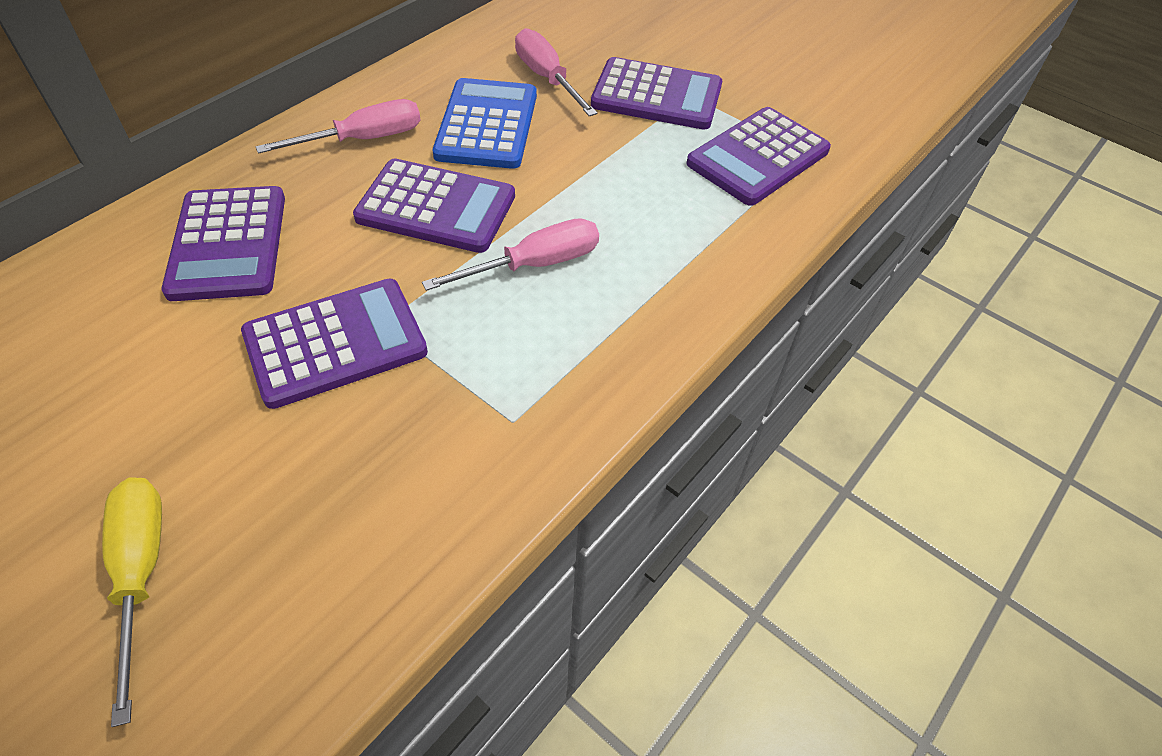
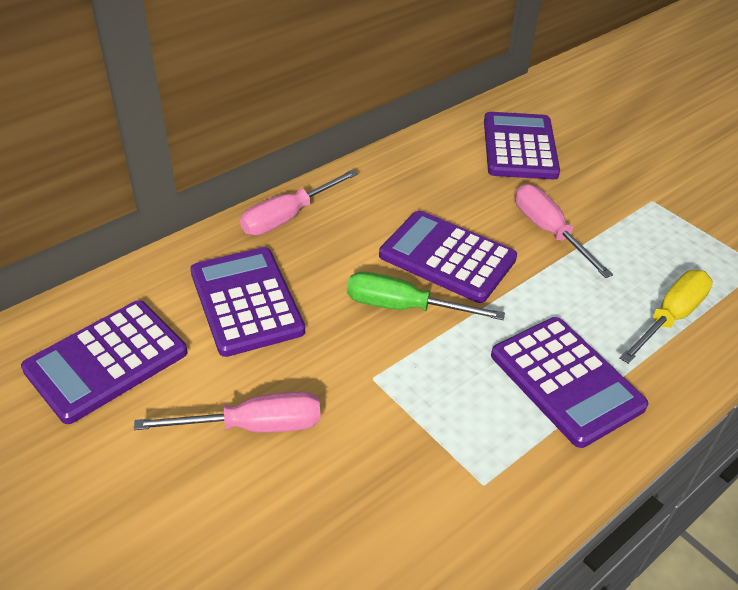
blue calculator: [433,78,537,169] = 1 -> none = 0
green screwdriver: none = 0 -> [347,272,505,320] = 1

